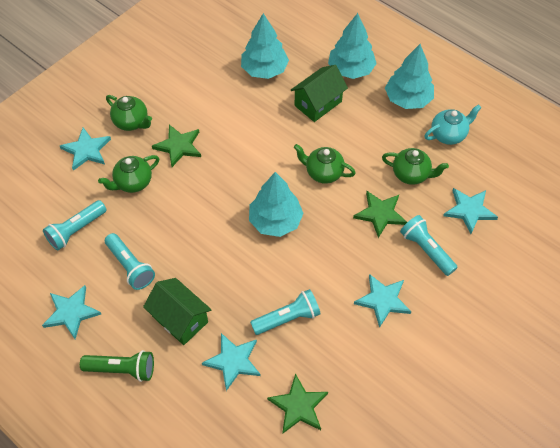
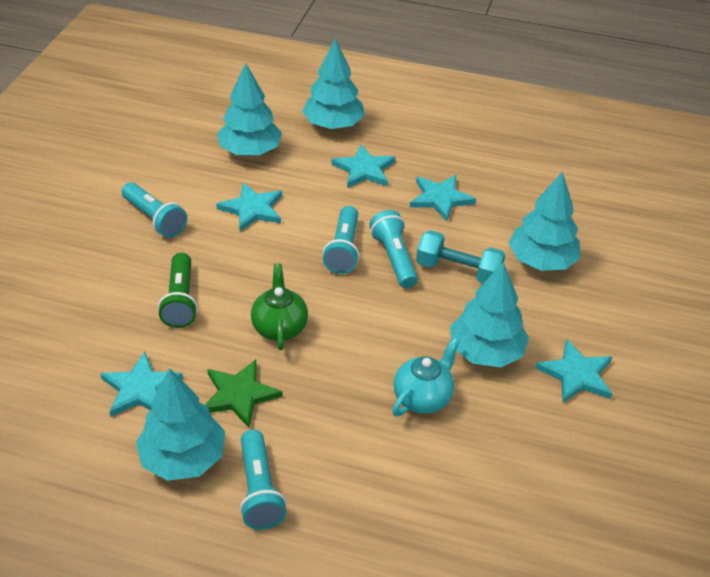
green house: [143,278,212,345] [291,65,348,122] = 2 -> none = 0
green star: [152,125,201,167] [267,373,328,434] [353,191,407,238] = 3 -> [205,359,283,428] = 1
green teapot: [98,155,159,193] [106,95,152,131] [294,144,356,184] [382,148,449,185] = 4 -> [251,263,308,350] = 1
turquoise dumbbell: none = 0 -> [416,230,505,283] = 1
turquoise tree: [241,13,289,79] [249,172,304,237] [328,13,377,79] [385,44,434,109] = 4 -> [136,368,225,481] [217,63,282,156] [302,38,365,129] [450,262,529,367] [508,172,581,271] = 5

